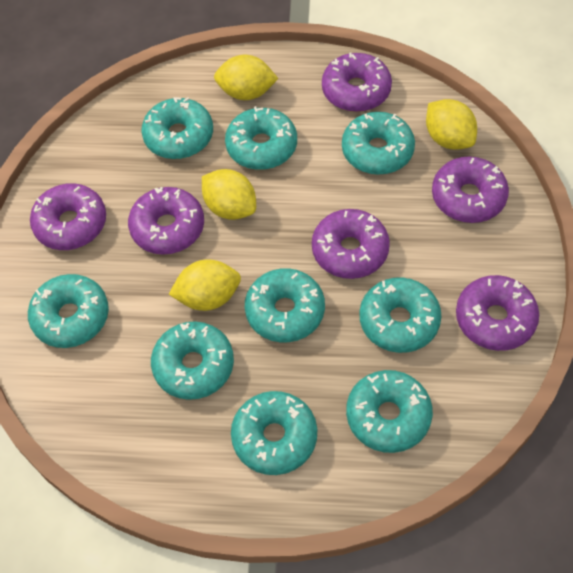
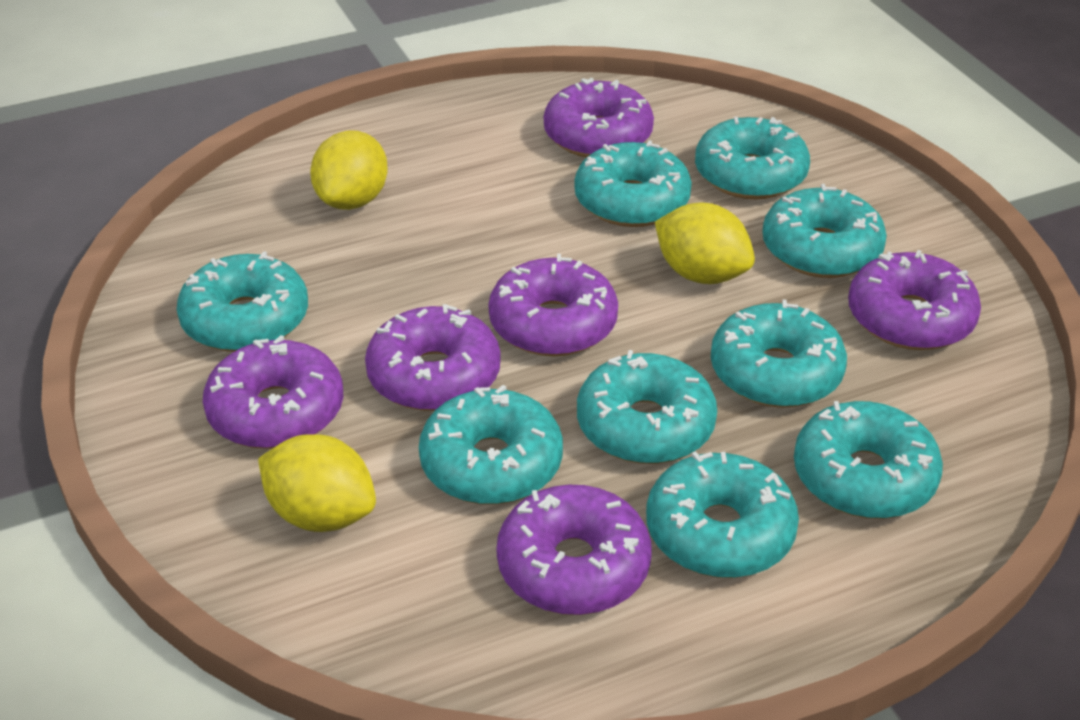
yellow lemon: [169,260,241,311] [202,169,256,220] [214,54,279,100] [426,99,477,150] = 4 -> [258,434,376,532] [310,130,388,210] [655,203,755,284] = 3

